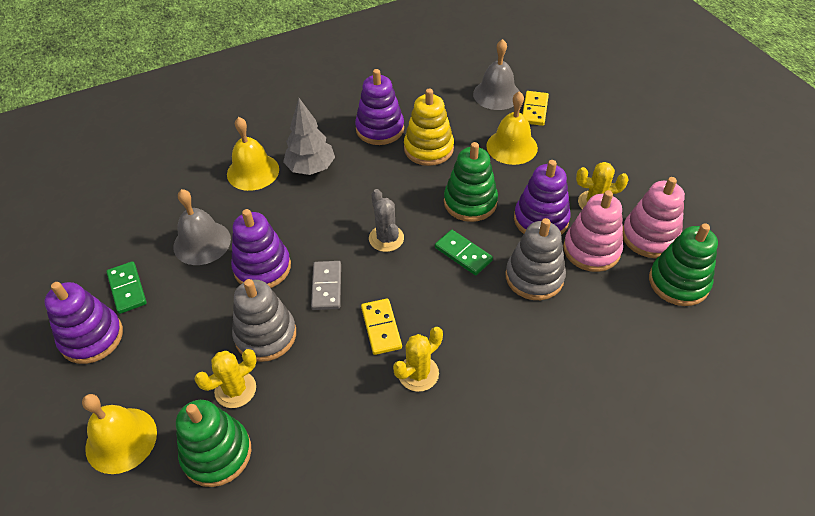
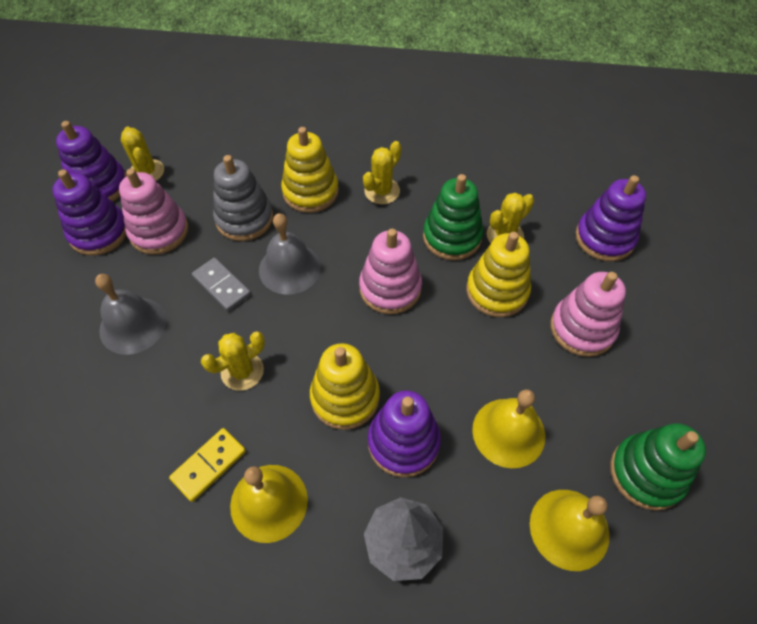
green domino: [106,261,147,314] [435,230,493,275] = 2 -> none = 0
green stacking toy: [176,400,251,487] [444,142,498,222] [649,223,718,306] = 3 -> [423,174,483,260] [610,423,706,510] = 2
grey cactus: [369,189,404,252] = 1 -> none = 0
grey stacking toy: [232,279,296,362] [505,218,566,300] = 2 -> [213,155,273,241] = 1
pink stacking toy: [563,190,623,272] [623,177,685,258] = 2 -> [119,168,188,255] [359,229,422,314] [551,272,626,357] = 3
yellow cactus: [194,349,257,408] [393,327,443,392] [576,162,629,209] = 3 -> [121,126,164,181] [201,331,265,391] [363,141,402,204] [487,193,534,243] = 4
yellow domino: [361,299,402,355] [522,91,549,126] = 2 -> [169,428,246,502] = 1
yellow stacking toy: [404,88,454,166] = 1 -> [281,127,339,213] [310,343,380,430] [466,232,531,317] = 3

